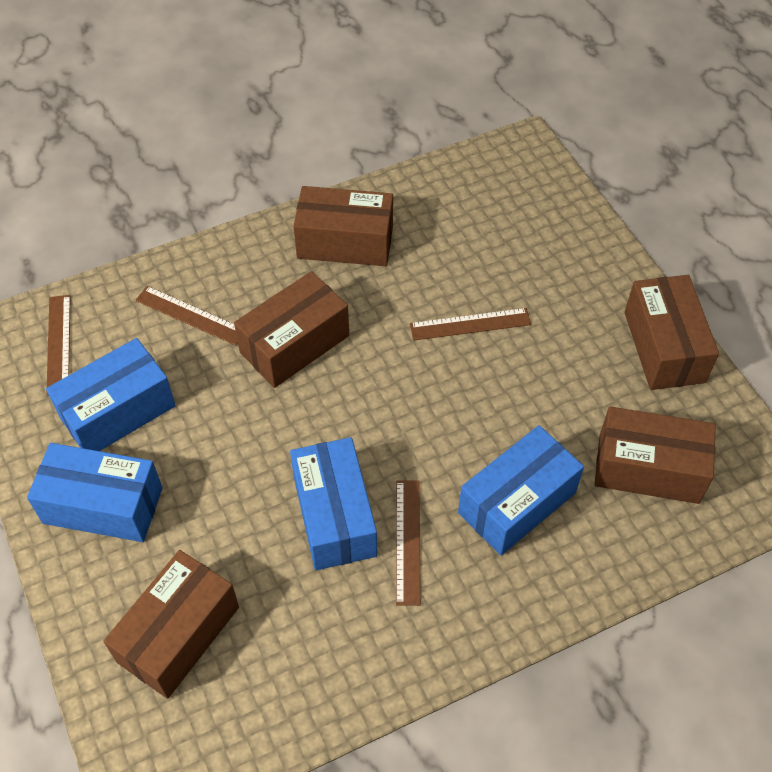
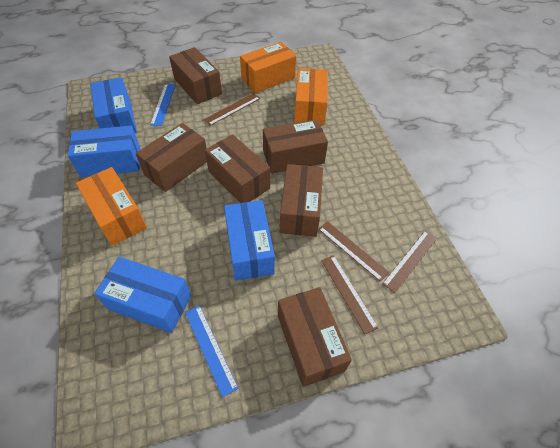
blue ruler: none = 0 -> [150,84,175,126] [185,305,238,397] = 2
brown box: [103,550,239,699] [234,271,349,388] [293,186,393,266] [594,406,716,504] [624,275,719,390] = 5 -> [136,123,207,192] [169,47,222,104] [205,134,270,203] [263,119,328,174] [278,287,352,387] [280,164,323,237] = 6
orange box: none = 0 -> [76,167,147,246] [240,42,296,93] [294,68,328,125] = 3

